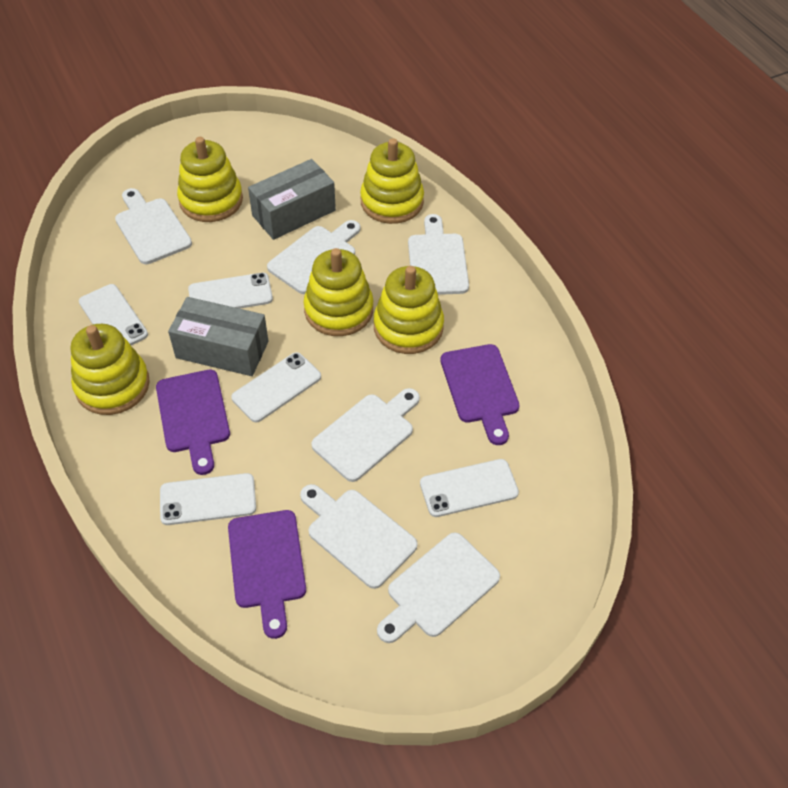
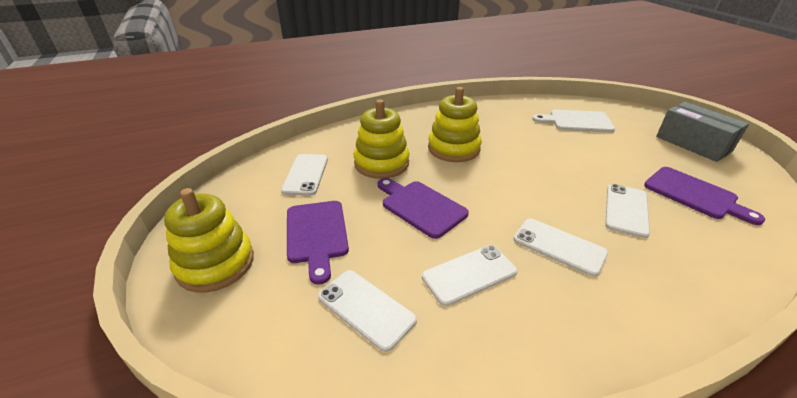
grey box: [168,297,268,376] [248,159,336,240] = 2 -> [656,102,749,162] = 1
white cutting board: [115,188,192,264] [267,220,360,294] [300,484,418,589] [311,388,420,482] [377,533,500,643] [408,214,469,295] = 6 -> [532,109,615,133] = 1
yellow stacking toy: [71,324,150,415] [177,137,243,222] [304,248,373,336] [360,138,424,224] [374,266,444,354] = 5 -> [164,188,254,292] [354,99,409,179] [428,87,482,162] = 3

